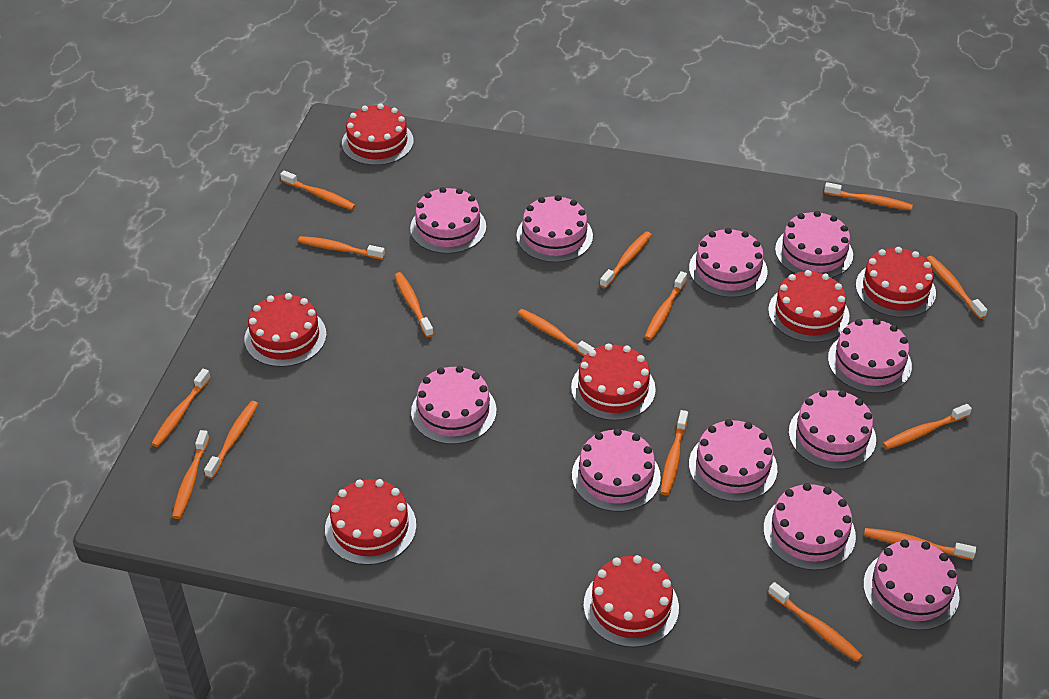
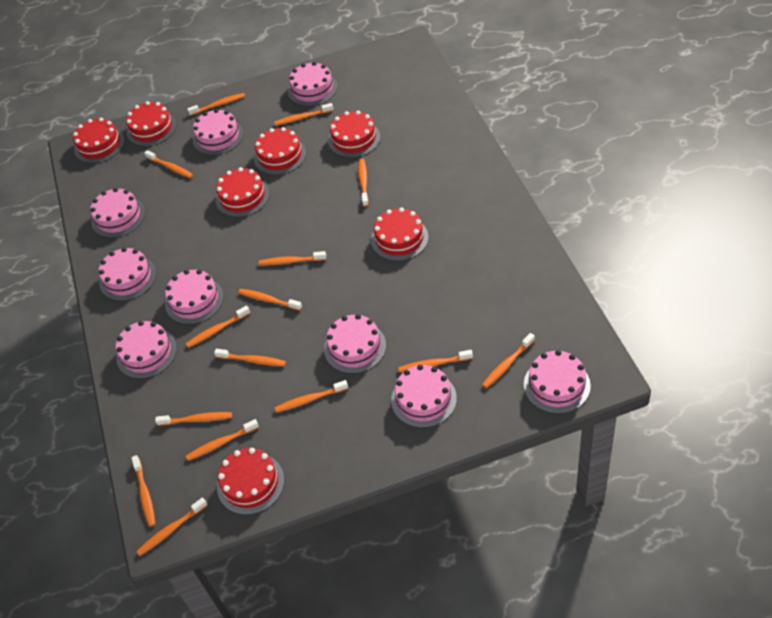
pink cake: [410,187,486,254] [411,366,496,444] [516,195,593,263] [572,428,661,512] [689,228,768,298] [689,419,777,502] [763,483,856,570] [775,211,853,278] [789,390,876,470] [828,318,912,393] [863,540,960,630] = 11 -> [90,188,145,238] [99,247,156,301] [116,321,177,379] [165,269,224,324] [193,109,244,155] [288,62,337,106] [324,314,386,373] [391,365,457,428] [524,350,591,414] = 9

